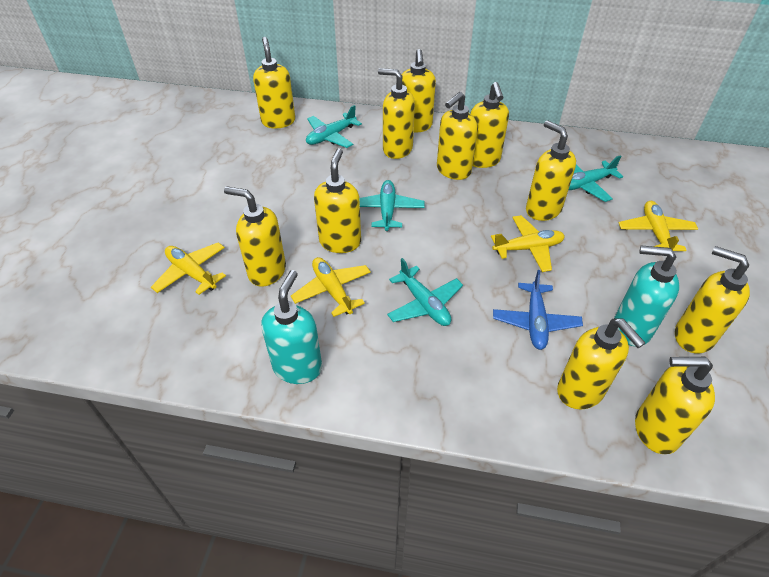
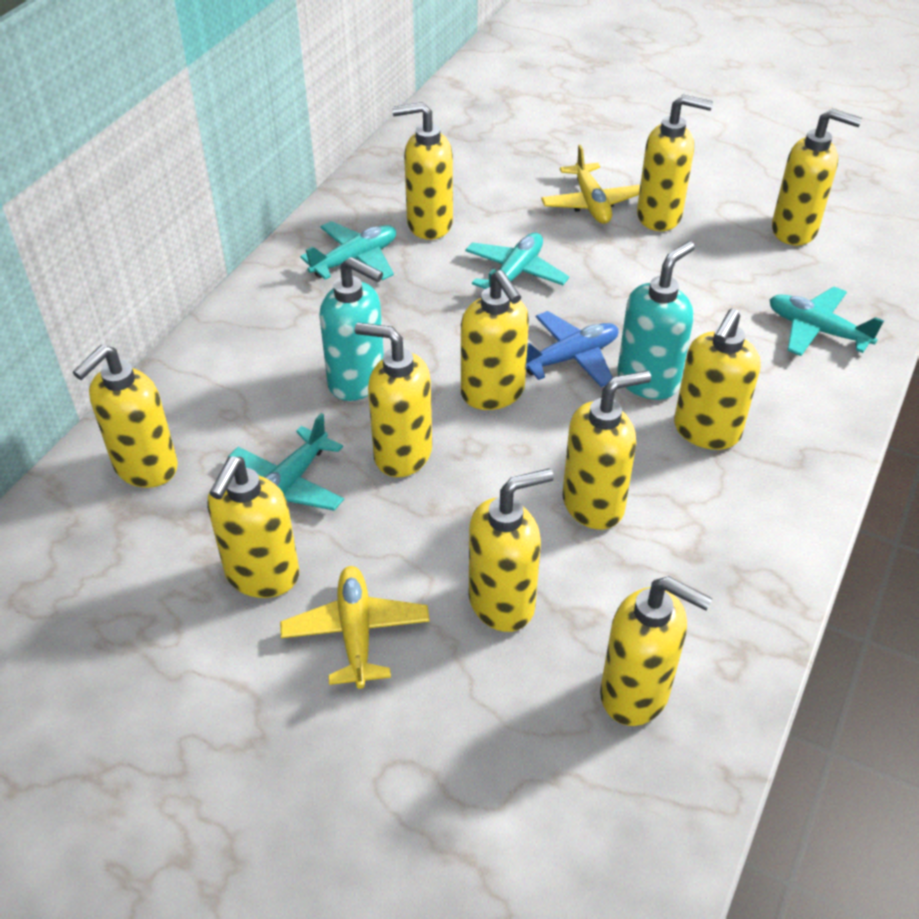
yellow plane: [151,242,226,295] [291,257,371,317] [491,215,565,272] [618,201,698,251] = 4 -> [280,566,430,689] [541,145,640,224] = 2

